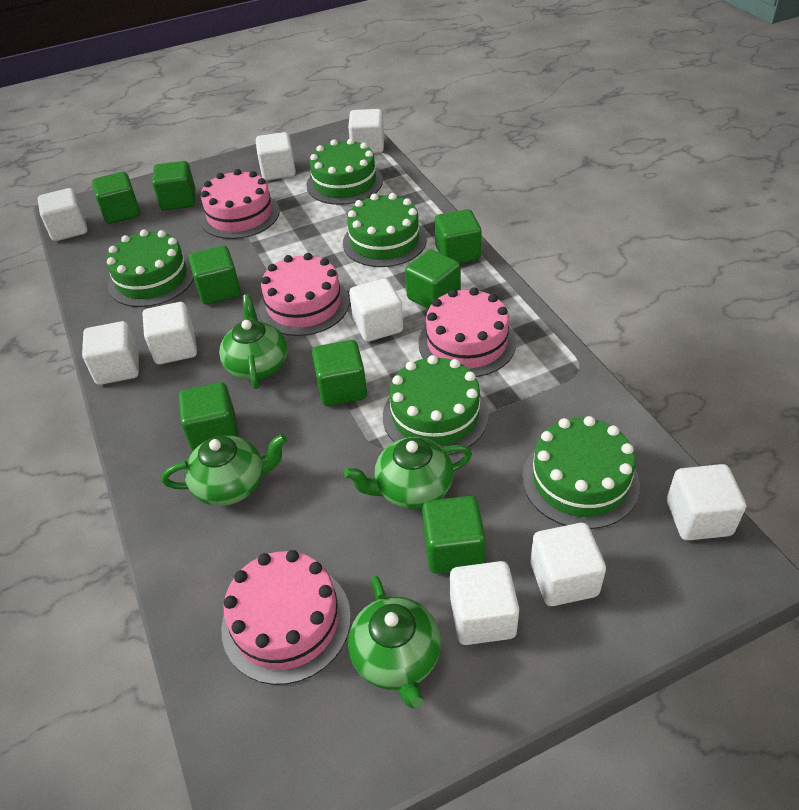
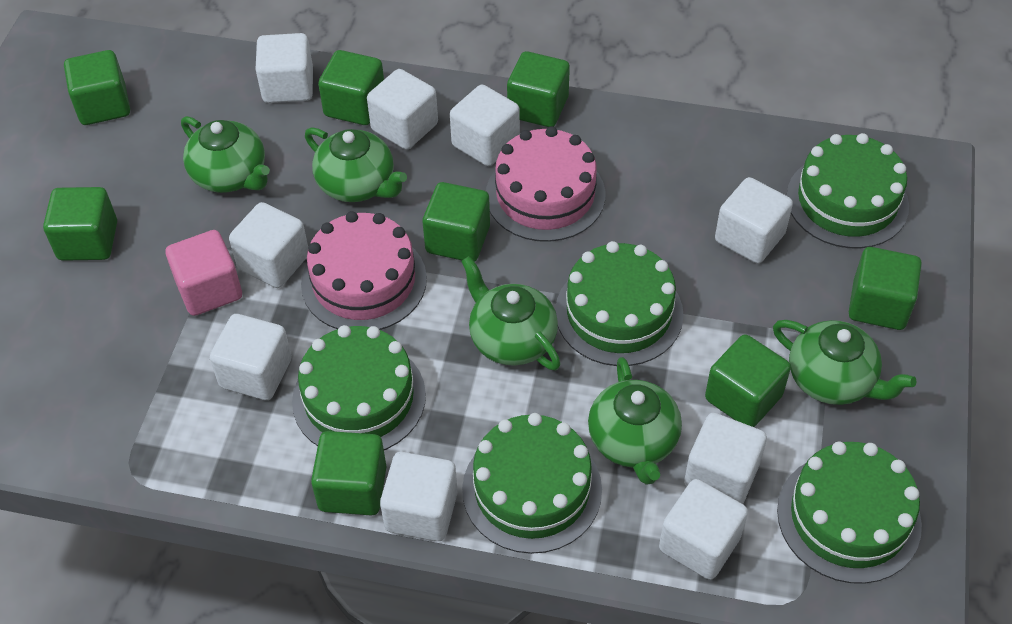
green teapot: [162,434,287,506] [219,294,287,389] [344,437,472,509] [348,575,441,708] = 4 -> [181,116,270,193] [305,127,407,202] [461,256,561,370] [588,357,682,485] [773,320,917,405] = 5
pink cake: [200,169,280,239] [221,550,351,685] [258,253,349,336] [418,287,516,377] = 4 -> [301,211,427,330] [486,126,605,242] = 2
pink cube: none = 0 -> [166,230,242,316] = 1

